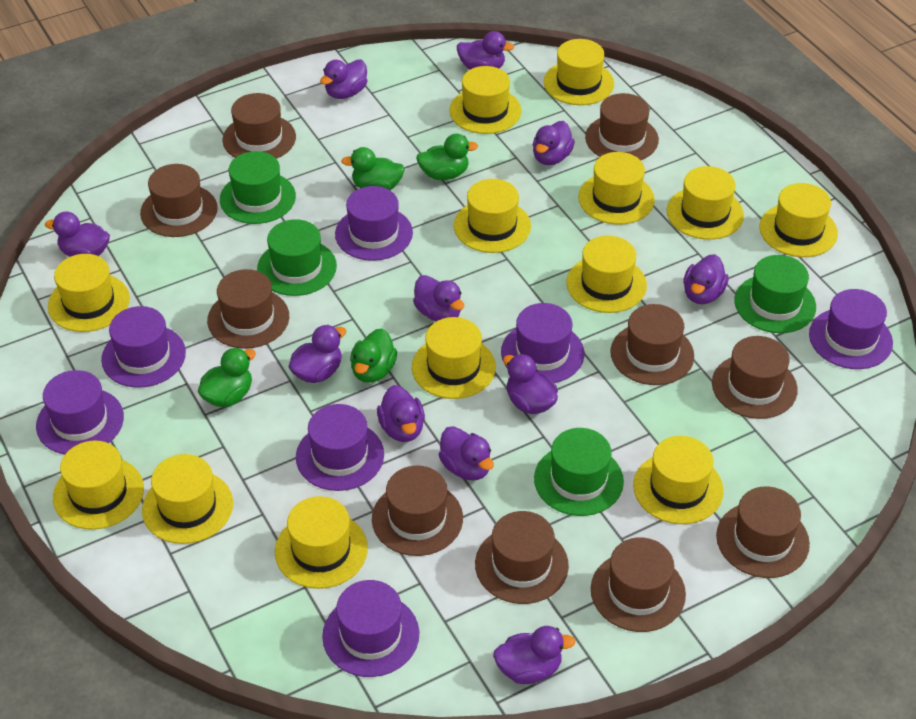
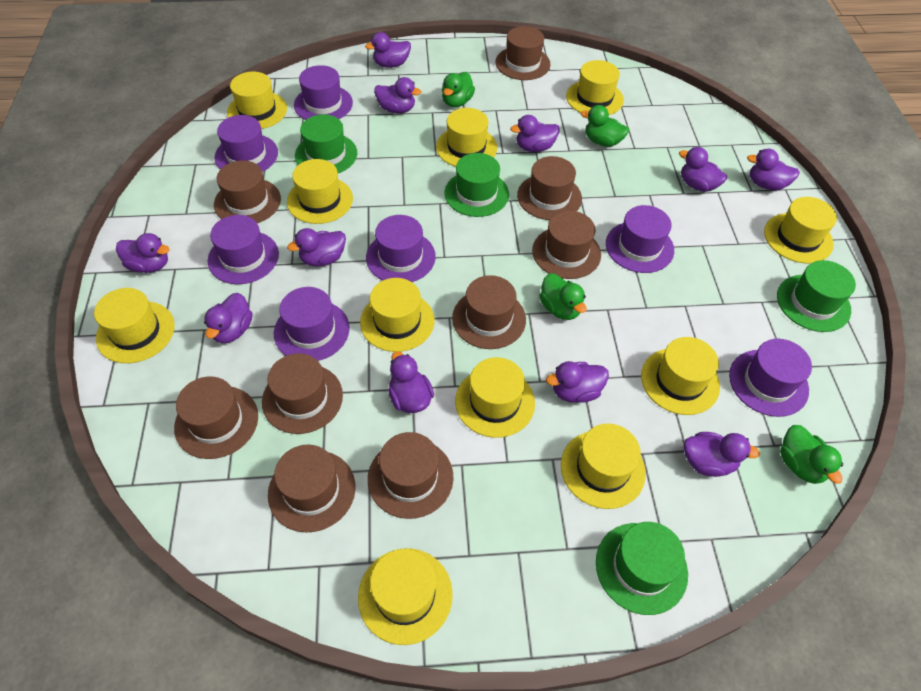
brown hat: [140,164,218,237] [207,269,289,349] [222,93,296,159] [372,466,463,556] [475,511,569,604] [585,93,659,160] [591,537,686,632] [611,304,694,385] [712,336,798,419] [716,486,810,578] = 10 -> [174,376,258,459] [214,161,281,223] [262,353,343,434] [268,445,355,533] [368,432,454,519] [452,275,526,349] [496,26,550,80] [517,156,582,220] [532,211,601,279] = 9
yellow hat: [48,254,130,332] [53,441,144,530] [142,454,233,544] [275,496,368,589] [412,317,496,399] [449,66,521,134] [454,179,531,253] [544,39,614,105] [566,236,647,313] [578,152,655,225] [633,436,724,524] [667,166,744,240] [759,183,838,257] = 13 -> [94,288,175,363] [227,72,287,129] [287,159,353,224] [358,548,453,645] [360,278,434,352] [436,108,497,167] [455,357,535,438] [561,424,646,509] [566,60,624,115] [641,337,720,415] [764,197,837,263] = 11

